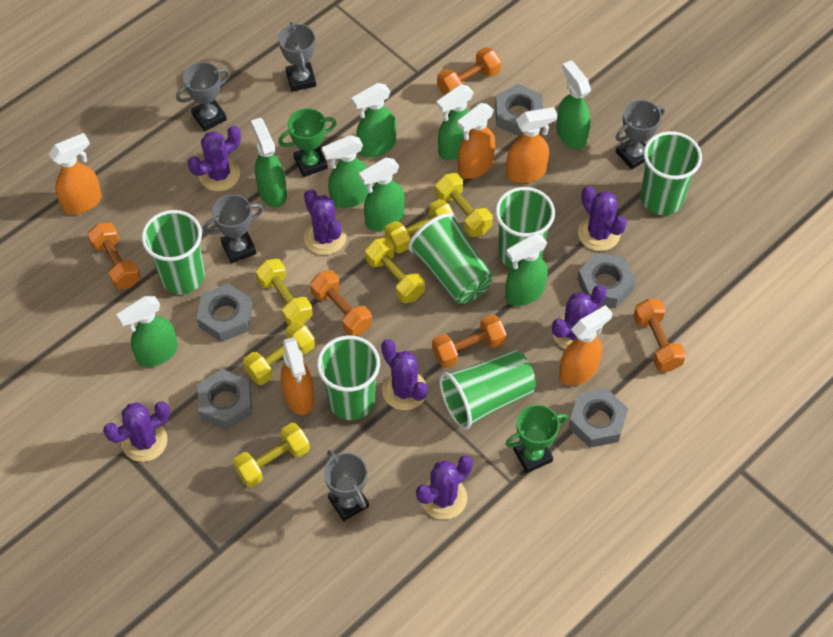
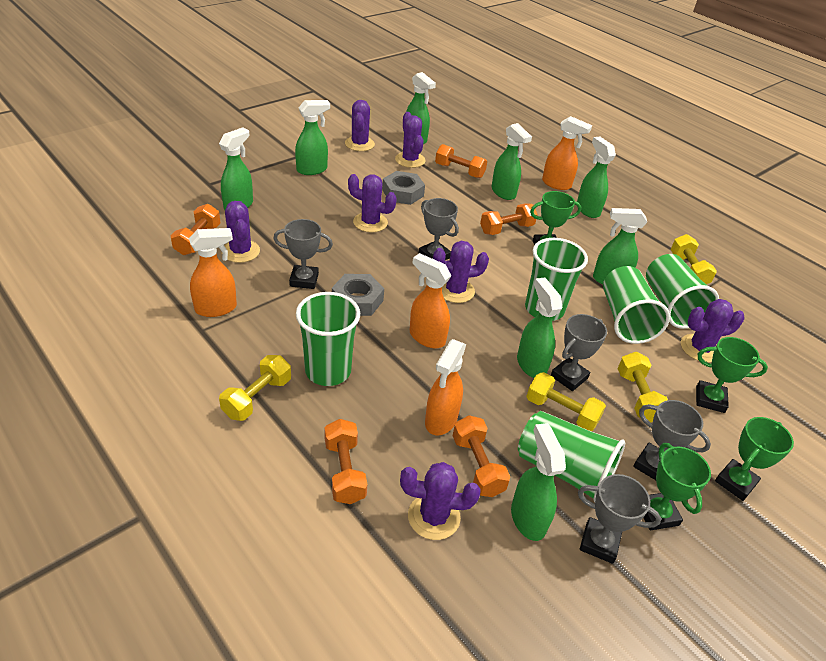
green cup: [142,210,205,294] [317,335,380,420] [408,213,493,303] [439,350,536,430] [495,187,555,269] [640,131,702,215] = 6 -> [296,292,360,386] [518,411,625,502] [525,238,588,321] [603,266,670,344] [646,254,719,329] = 5
green trophy: [278,108,336,177] [506,404,568,473] = 2 -> [530,191,581,245] [643,443,711,530] [696,337,768,413] [715,417,794,501] = 4
grey nut: [197,284,252,342] [197,369,252,430] [495,84,543,136] [568,388,628,448] [577,253,635,308] = 5 -> [332,274,384,316] [382,171,425,205] = 2
orange spray bottle: [49,133,102,215] [281,337,314,415] [457,103,496,179] [506,107,557,183] [559,305,612,386] = 5 -> [189,228,237,317] [410,253,452,348] [425,339,466,435] [542,116,592,190] = 4
yellow dumbbell: [233,423,310,487] [243,321,315,385] [256,259,313,326] [365,237,425,303] [385,199,454,253] [435,173,493,237] = 6 -> [219,355,291,421] [526,372,606,431] [618,352,668,422] [671,234,717,284] = 4

